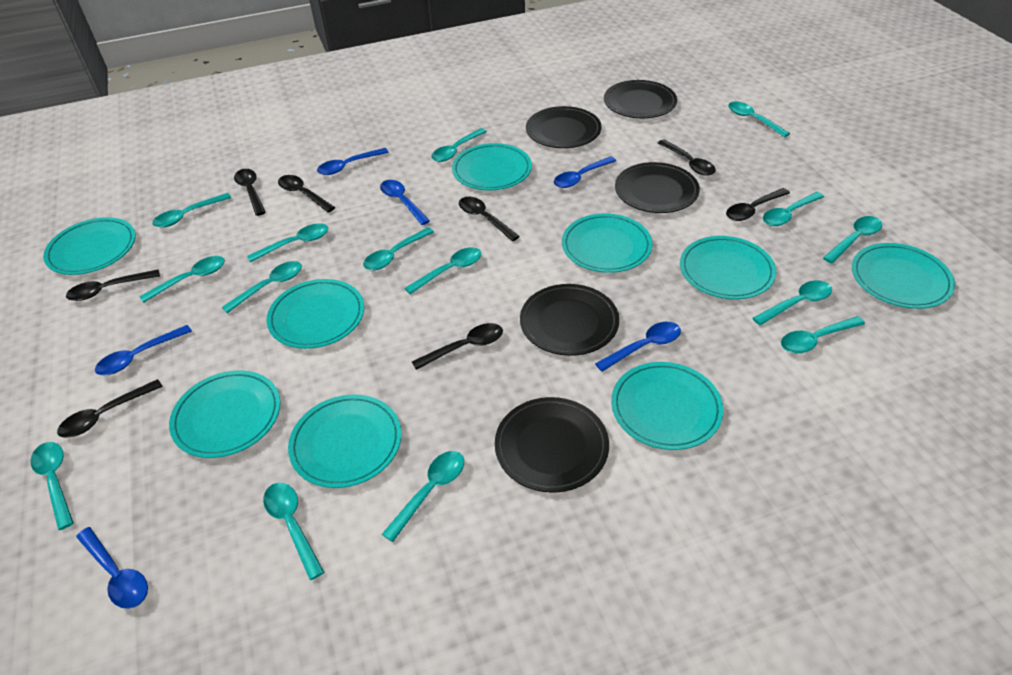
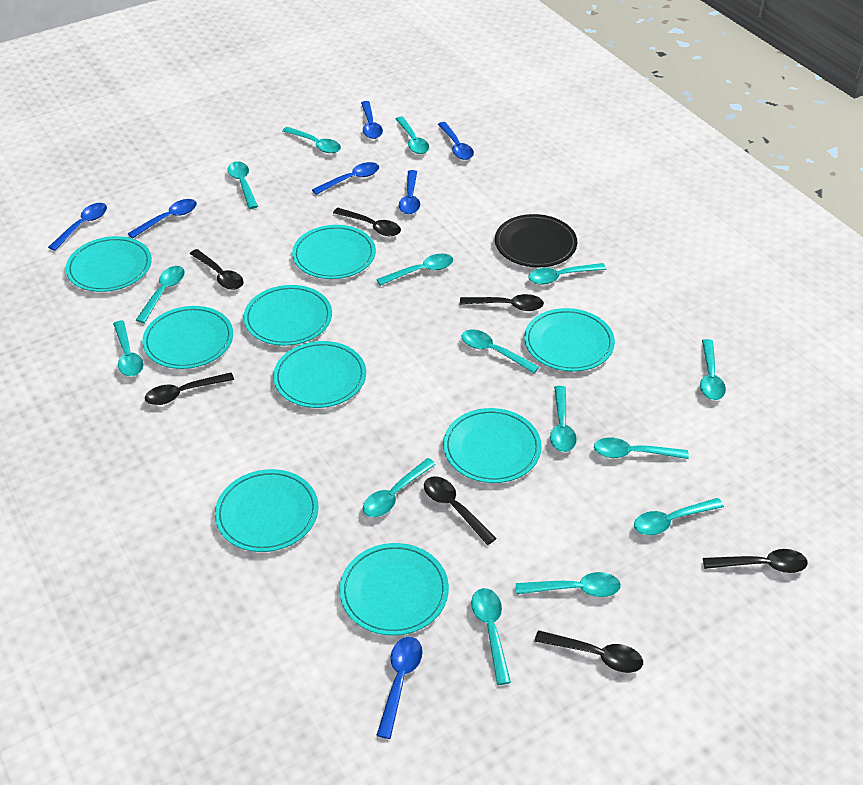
black plate: [495,397,609,493] [520,284,619,356] [526,106,602,148] [604,80,677,118] [615,162,700,213] = 5 -> [495,214,577,268] = 1
black spoon: [57,379,163,438] [66,269,160,301] [234,169,266,216] [278,175,335,213] [412,323,503,370] [459,197,520,241] [658,140,716,176] [726,188,790,221] = 8 -> [145,372,234,405] [190,249,243,290] [333,208,401,236] [424,476,497,545] [460,294,544,311] [535,630,643,673] [703,549,808,573] = 7
blue spoon: [76,527,148,609] [95,325,192,375] [317,148,389,175] [380,180,430,225] [554,156,616,188] [595,322,681,372] = 6 -> [48,203,107,251] [128,199,197,239] [312,162,379,195] [361,101,383,139] [376,637,423,739] [399,170,420,214] [438,122,474,160] = 7

